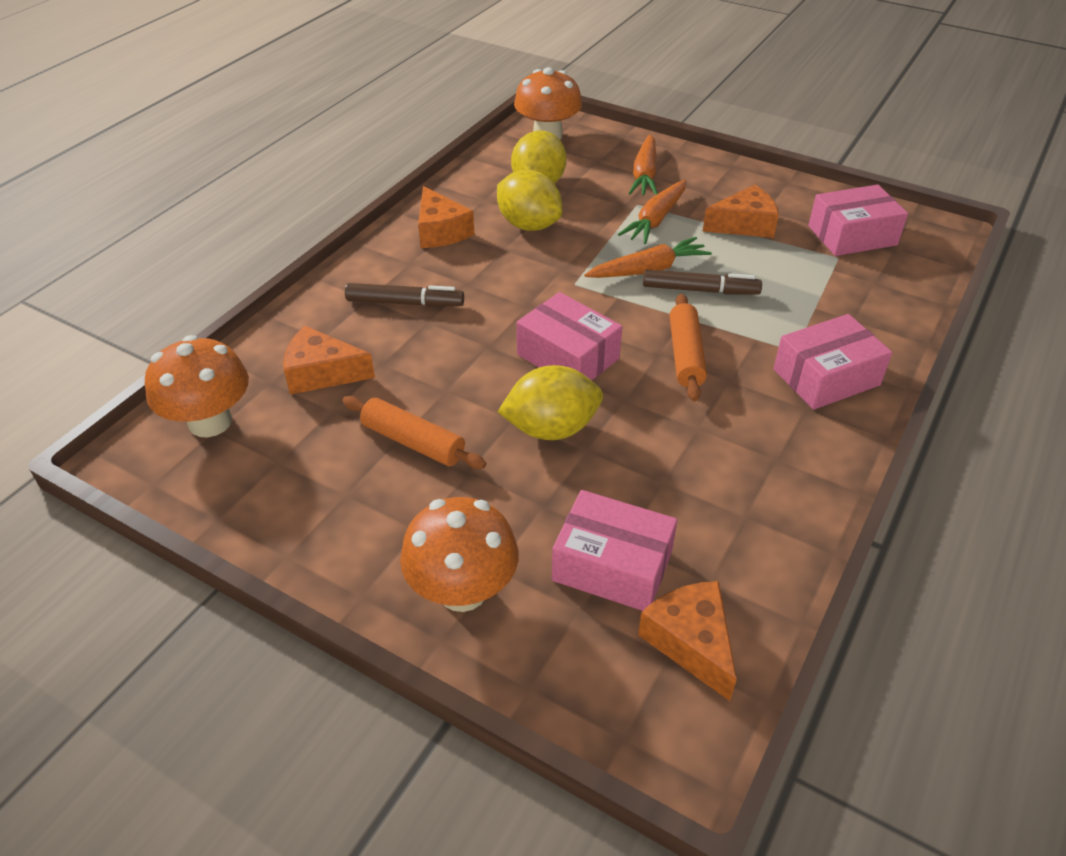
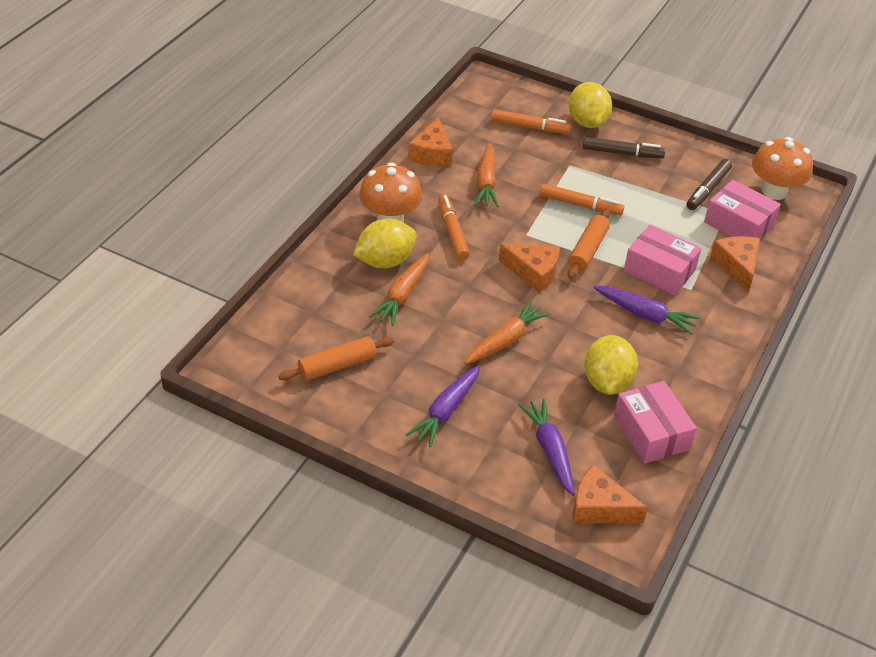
orange marker: none = 0 -> [438,195,470,260] [491,109,571,134] [539,184,624,216] = 3
orange mushroom: [145,335,249,437] [400,497,519,612] [514,67,582,140] = 3 -> [359,162,422,222] [752,137,813,200] = 2
pink box: [517,292,622,381] [552,490,677,611] [773,314,892,410] [808,185,908,256] = 4 -> [614,381,697,464] [624,225,701,295] [704,180,781,239] = 3
purple carrot: none = 0 -> [406,365,480,448] [518,398,575,496] [593,286,700,334] = 3

